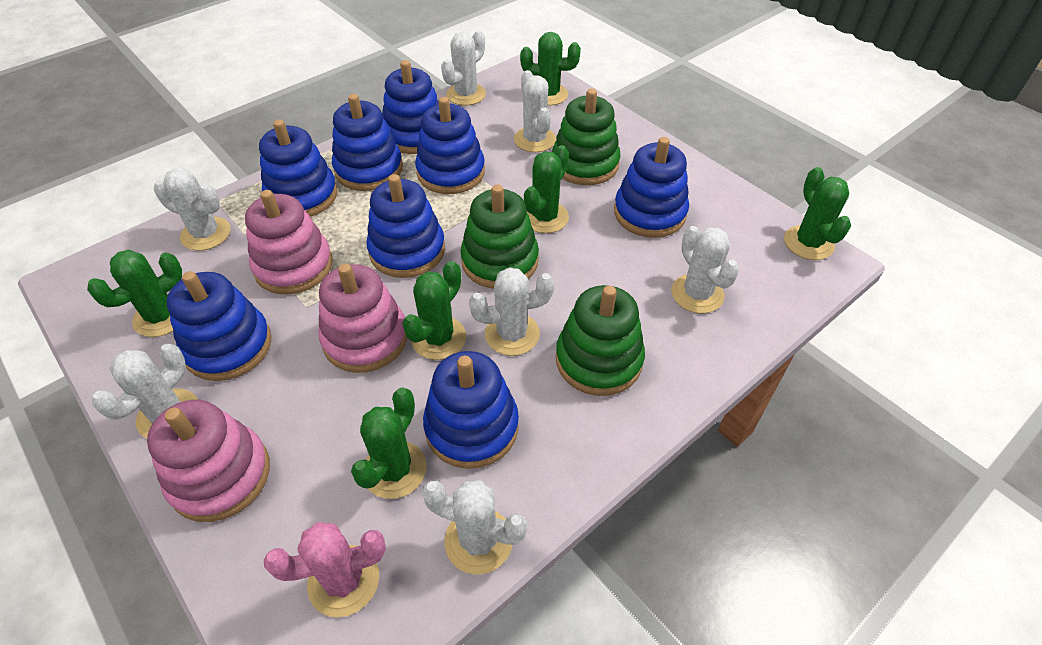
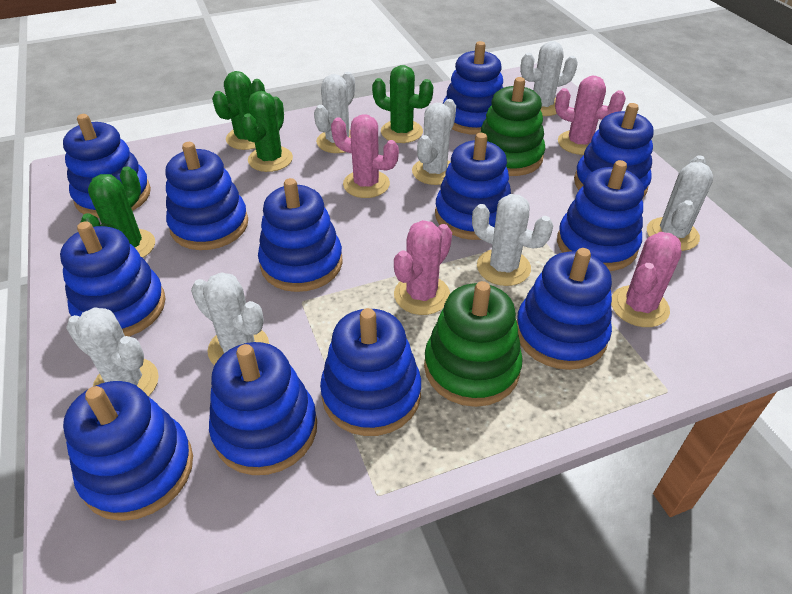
blue stacking toy: [167,271,272,381] [259,119,337,217] [332,94,403,191] [366,174,445,278] [382,60,439,154] [415,97,485,194] [423,351,519,469] [614,137,689,238] = 8 -> [60,221,166,336] [63,114,151,218] [63,381,193,521] [165,142,248,250] [209,342,317,475] [258,178,343,292] [320,308,421,436] [435,133,511,240] [443,41,503,135] [516,248,612,370] [557,160,644,271] [574,103,654,198] = 12
green cactus: [87,250,182,337] [351,388,427,499] [402,261,466,360] [520,32,581,106] [524,145,569,233] [784,167,851,260] = 6 -> [80,166,155,258] [212,71,265,150] [241,91,293,172] [372,65,433,143] = 4
green stacking toy: [460,185,539,289] [552,89,620,185] [556,285,645,396] = 3 -> [424,281,523,407] [480,77,545,176] = 2
pink cactus: [264,522,386,617] = 1 -> [331,114,399,198] [394,220,452,315] [555,76,626,155] [611,232,681,327] = 4
pink stacking toy: [147,400,270,522] [245,190,333,294] [318,264,407,373] = 3 -> none = 0

